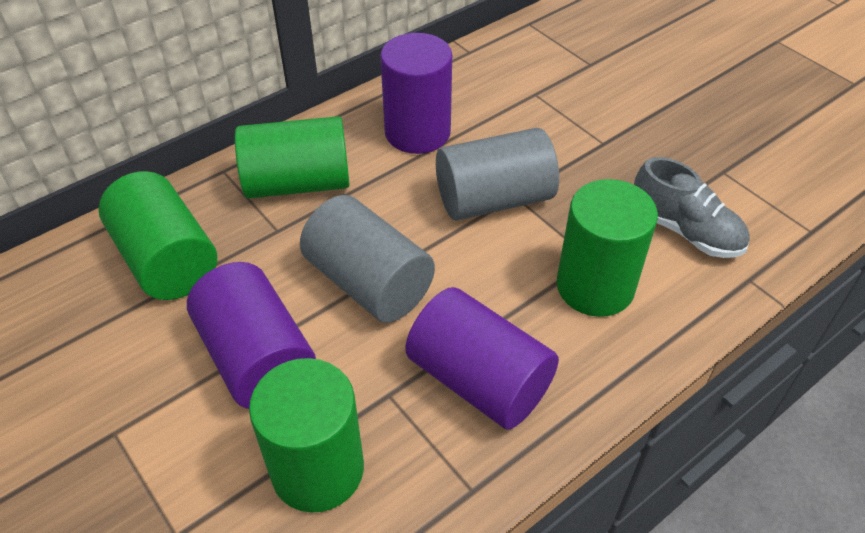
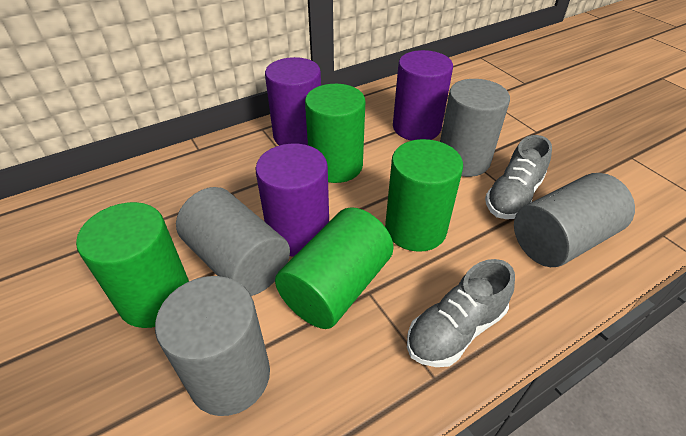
grey cylinder: [300,195,435,323] [436,128,559,221] = 2 -> [155,276,270,416] [176,187,290,296] [440,79,510,177] [514,173,635,267] = 4
grey shoe: [634,157,750,258] = 1 -> [407,259,515,367] [485,135,552,219] = 2

